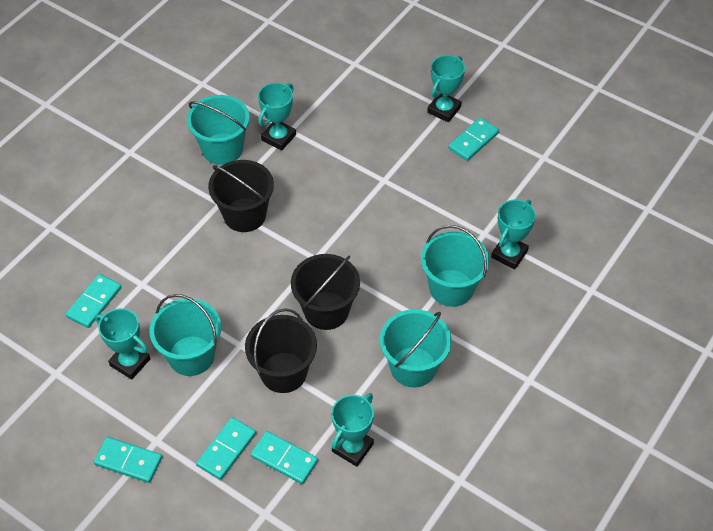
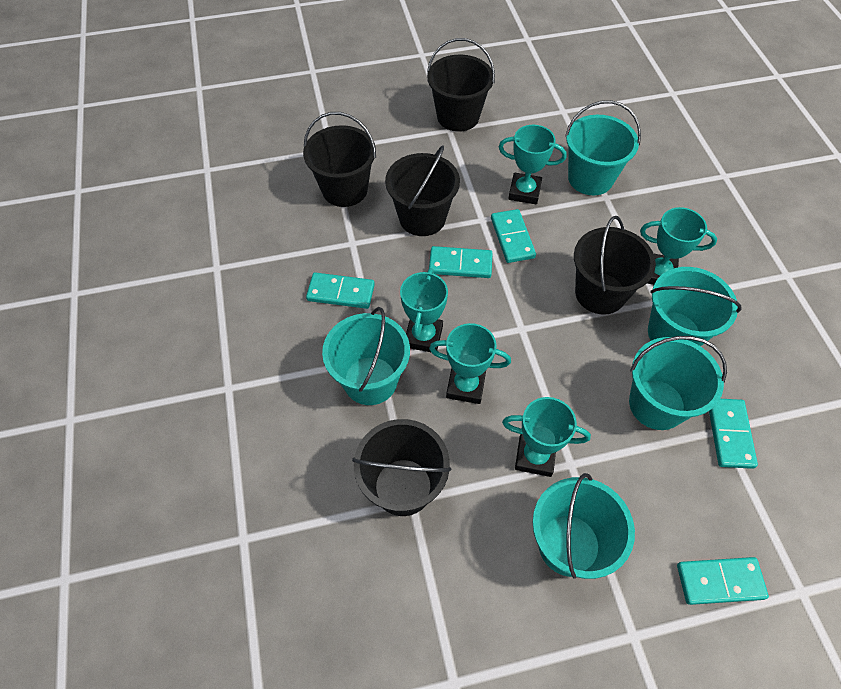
black bucket: [208,160,274,232] [245,308,317,393] [291,254,360,330] = 3 -> [303,112,376,207] [352,419,451,516] [385,145,460,236] [427,38,495,132] [574,216,656,315] = 5
turquoise bucket: [149,294,221,376] [187,95,250,165] [380,309,452,388] [421,225,489,307] = 4 -> [322,307,410,405] [533,473,635,579] [565,100,641,195] [629,336,727,430] [648,267,742,346] = 5

